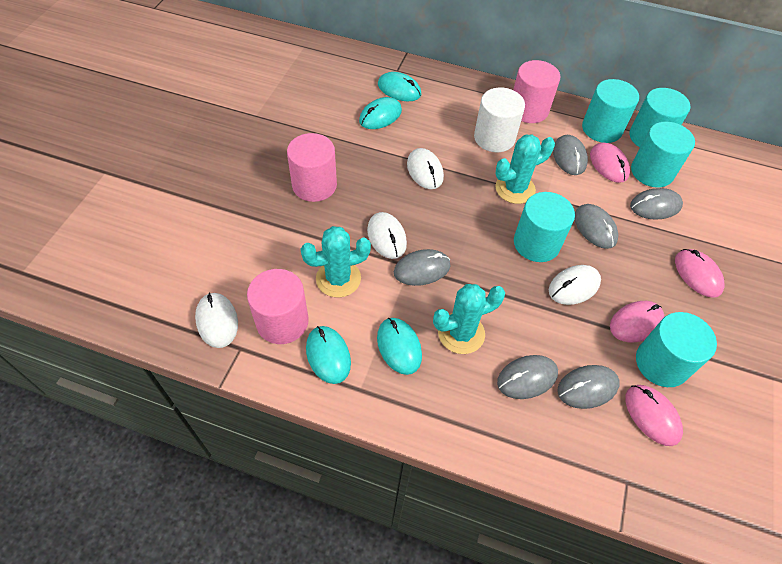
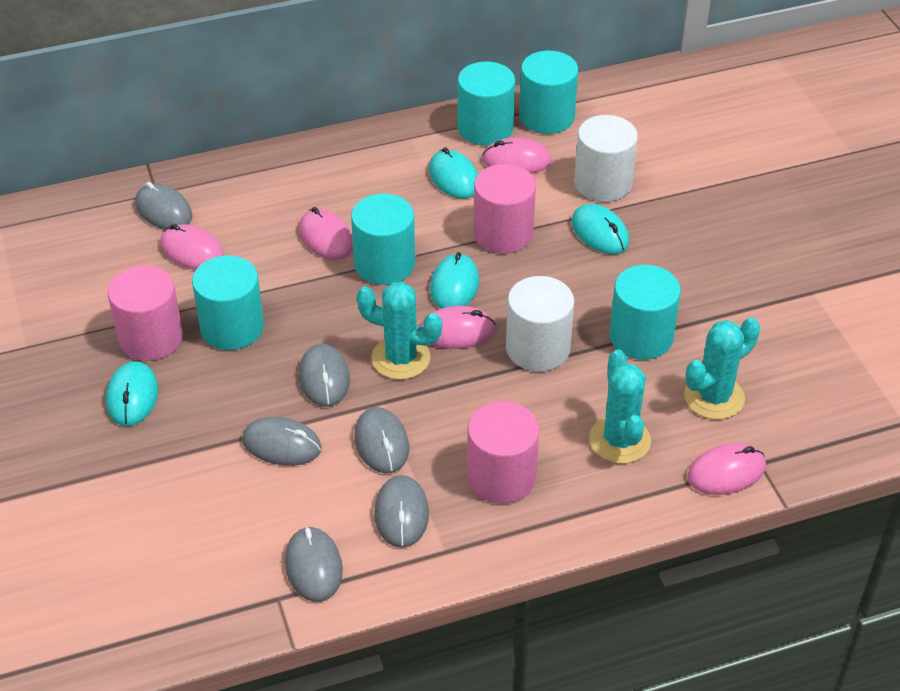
pink mouse: [590,142,630,183] [610,301,665,343] [625,385,683,446] [675,249,724,298] = 4 -> [160,224,224,270] [299,207,353,259] [420,306,495,349] [482,137,552,174] [688,443,766,495] = 5
white cylinder: [474,88,525,152] = 1 -> [506,276,574,372] [574,115,638,202] = 2
white mouse: [195,292,238,348] [367,212,407,259] [407,148,444,189] [549,265,601,305] = 4 -> none = 0

